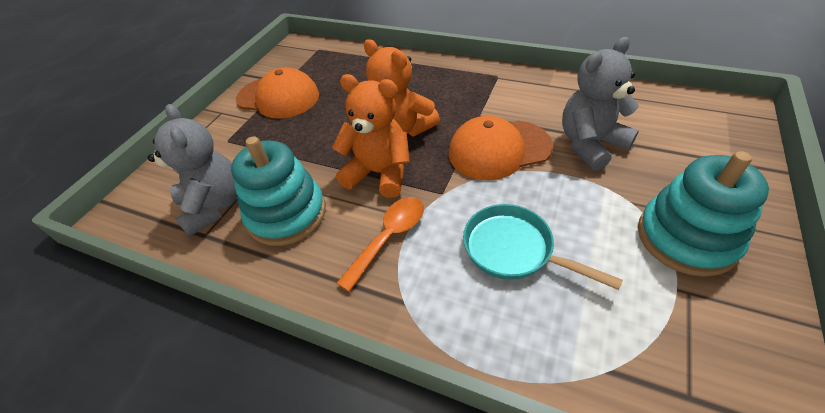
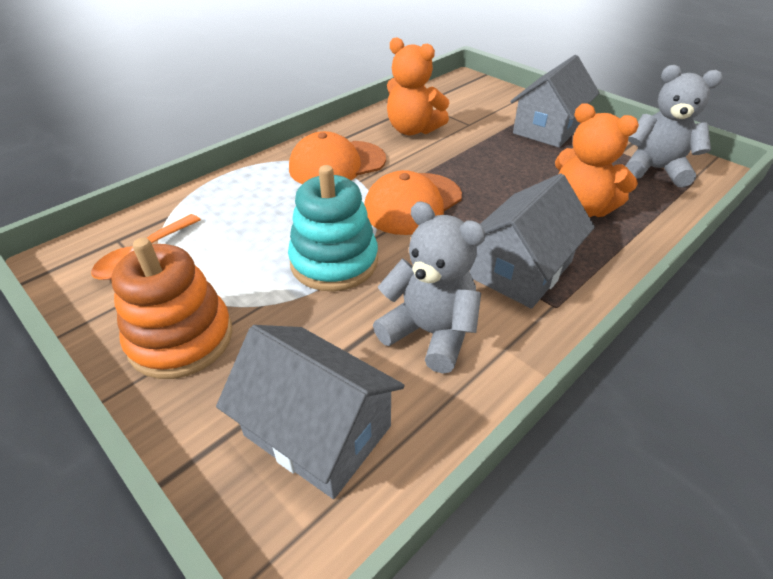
grey house: none = 0 -> [216,325,405,499] [470,173,595,309] [511,55,600,148] = 3
orange stacking toy: none = 0 -> [111,238,233,379] = 1
turquoise pan: [463,204,623,290] = 1 -> none = 0
turquoise stacking toy: [231,136,326,246] [638,151,769,277] = 2 -> [288,165,378,291] = 1

